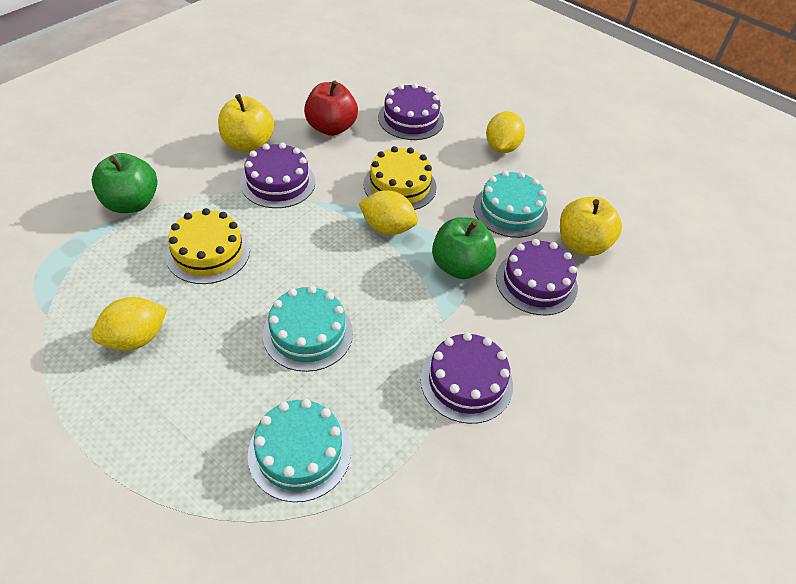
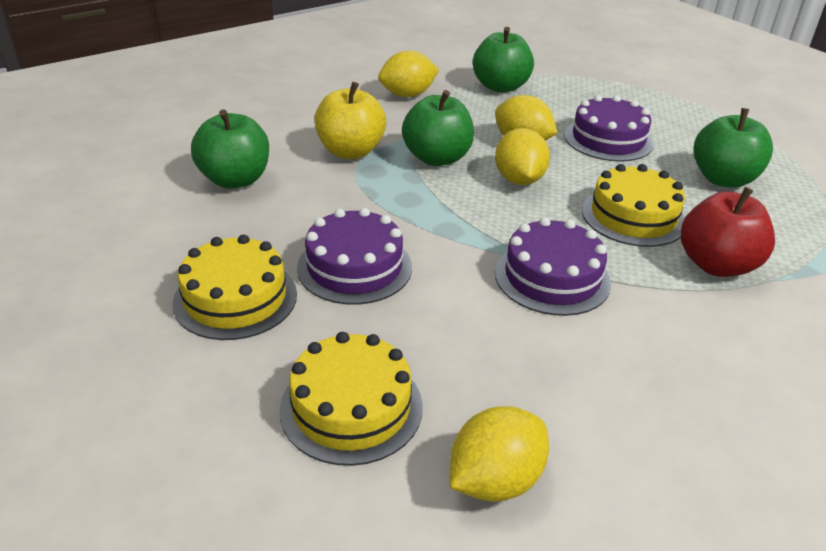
green apple: [92,153,158,213] [432,217,496,279] = 2 -> [191,109,269,189] [402,90,474,166] [473,27,534,93] [693,108,773,188] = 4
purple cake: [240,143,315,208] [378,83,444,140] [420,332,513,424] [496,239,578,315] = 4 -> [297,208,412,305] [495,217,611,316] [564,95,654,162] = 3
turquoise cake: [248,399,351,502] [263,286,353,372] [473,171,548,238] = 3 -> none = 0
yellow apple: [218,94,274,152] [560,197,622,256] = 2 -> [314,82,386,159] = 1
yellow cake: [165,208,250,284] [363,146,437,210] = 2 -> [173,234,297,340] [280,332,423,466] [582,164,685,247] = 3
yellow lemon: [92,297,168,351] [359,190,418,235] [486,111,525,153] = 3 -> [378,51,439,97] [450,406,549,502] [495,95,558,141] [495,128,550,185] = 4

